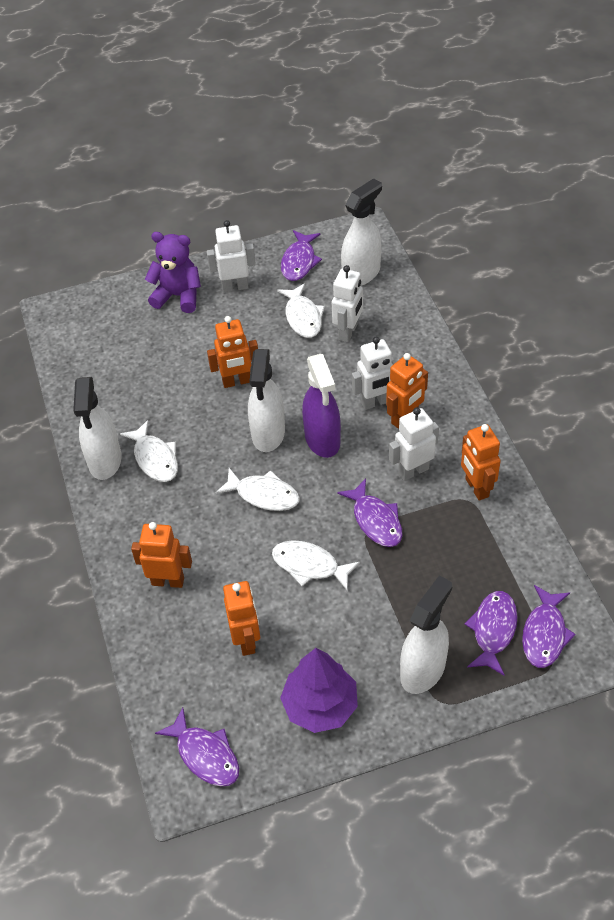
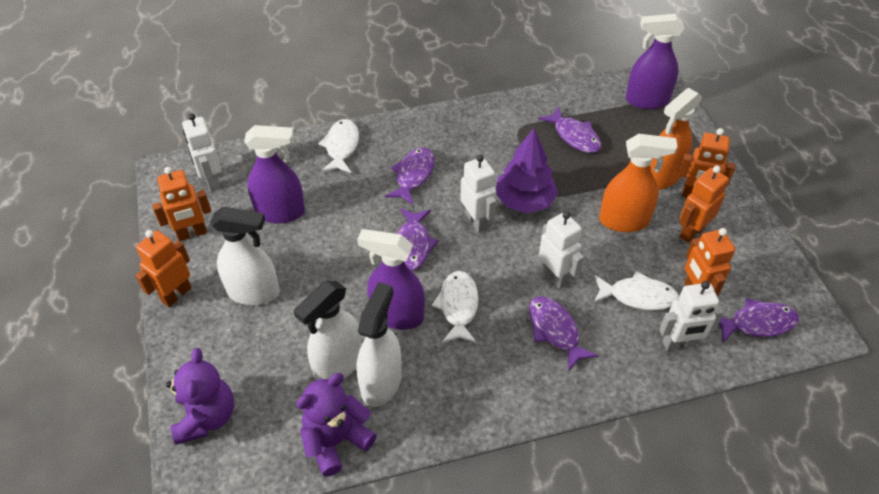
orange spray bottle: none = 0 -> [599,134,678,232] [650,88,702,190] = 2
purple spray bottle: [302,354,341,458] = 1 -> [244,125,305,224] [357,229,425,330] [626,14,684,109] = 3
purple teddy bear: [145,232,201,313] = 1 -> [166,348,234,445] [296,373,377,477] = 2
white fish: [120,420,178,482] [215,468,300,511] [272,540,360,591] [277,283,325,338] = 4 -> [318,119,359,173] [431,271,479,343] [594,271,679,310] = 3
white spray bottle: [73,377,122,480] [248,349,285,452] [341,178,382,286] [400,575,452,694] = 4 -> [210,206,279,305] [294,281,362,380] [357,282,402,407] = 3

